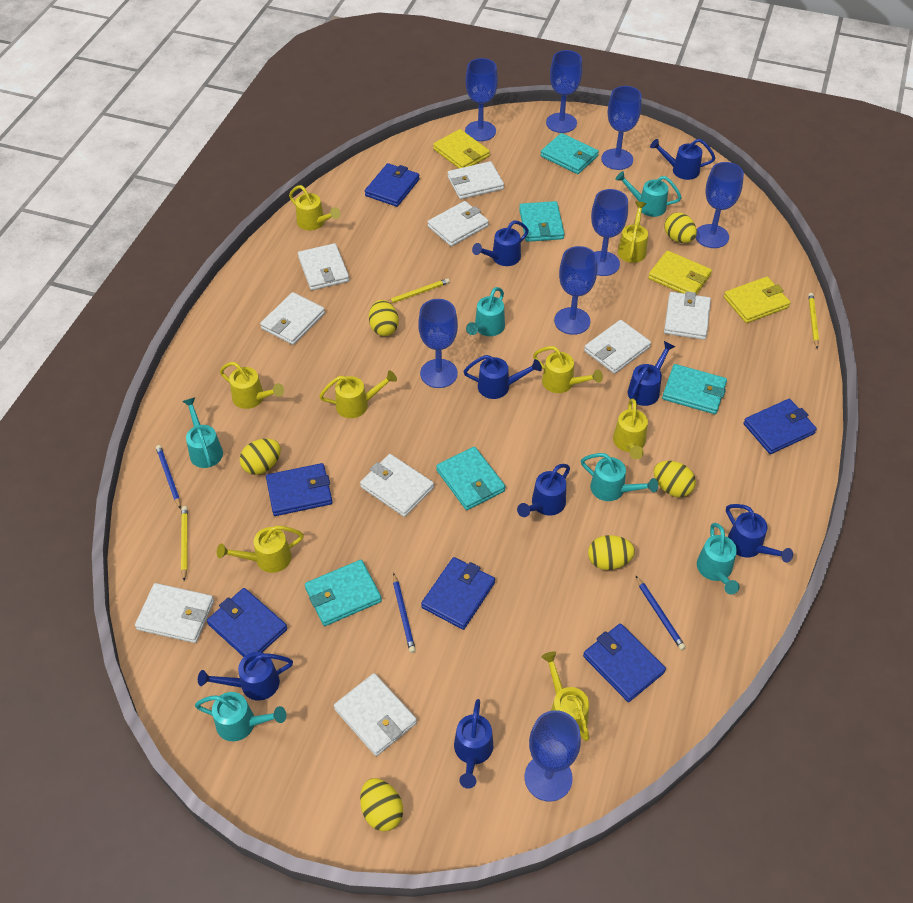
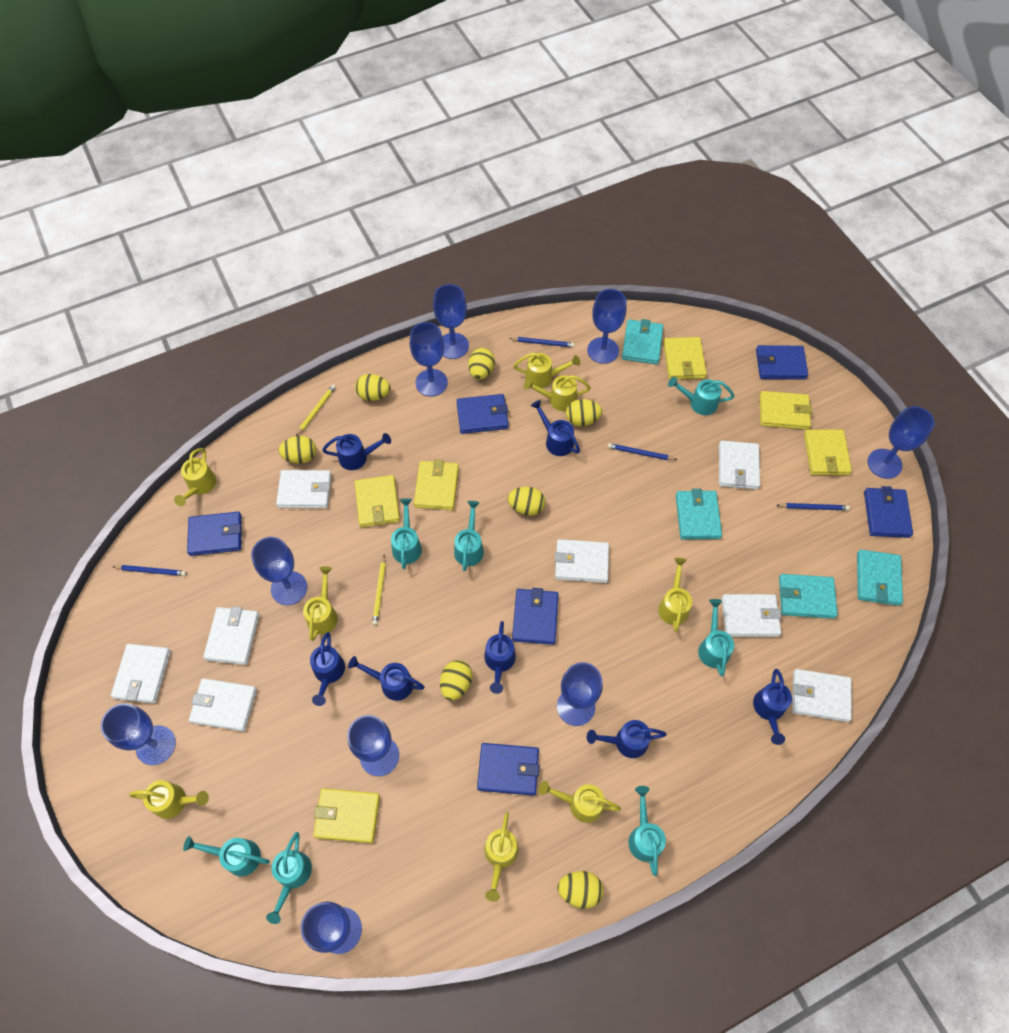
blue goblet: [418,299,458,388] [465,58,498,141] [524,710,581,801] [546,50,582,133] [554,246,598,335] [591,189,628,276] [601,86,642,170] [695,162,744,248] = 8 -> [101,703,176,765] [251,537,307,605] [301,902,362,954] [347,715,399,776] [410,322,448,396] [433,284,469,359] [557,662,603,726] [587,289,626,364] [868,406,934,479] = 9
blue pencil: [156,445,181,509] [393,573,416,653] [635,575,686,650] = 3 -> [113,565,187,576] [509,337,575,347] [607,443,677,460] [776,503,850,510] = 4
blue watering can: [198,652,293,701] [454,699,493,789] [463,355,542,399] [472,221,529,266] [517,464,570,517] [628,341,675,406] [650,139,715,180] [726,504,793,563] = 8 -> [310,632,345,706] [322,433,391,470] [348,656,425,701] [484,621,516,694] [531,400,580,456] [587,720,667,758] [753,669,792,745] = 7
turquoise wallet: [305,560,382,626] [436,447,506,510] [519,201,565,242] [541,133,599,174] [662,364,727,414] = 5 -> [622,319,663,364] [676,489,722,540] [779,574,838,619] [857,550,903,606] = 4
turquoise watering can: [182,398,223,468] [195,692,286,741] [466,287,505,336] [581,453,658,501] [615,171,682,217] [697,523,740,595] = 6 -> [183,836,270,876] [266,832,312,924] [391,498,422,569] [454,501,484,571] [628,786,666,876] [668,377,735,415] [698,599,734,676] = 7
white wallet: [135,583,214,643] [260,292,325,345] [298,243,349,290] [334,673,417,756] [360,454,434,517] [428,201,489,246] [448,161,504,199] [584,320,651,374] [664,291,711,340] = 9 -> [111,644,171,703] [189,678,257,731] [203,606,259,665] [276,470,332,508] [555,539,609,583] [719,441,760,490] [721,594,782,637] [792,669,852,722] = 8
yellow egg: [240,439,281,475] [360,778,403,831] [369,300,399,336] [588,535,635,570] [654,461,696,497] [664,213,697,243] = 6 -> [279,436,316,463] [355,374,390,401] [440,660,472,701] [468,348,495,380] [508,487,545,516] [557,871,604,909] [566,399,602,426] = 7
yellow pencil: [181,506,188,581] [388,278,450,304] [808,293,819,349] = 3 -> [296,385,336,436] [372,554,386,625] = 2
yellow wallet: [433,129,490,168] [648,251,712,294] [724,277,790,323] = 3 -> [313,788,380,843] [355,475,400,527] [414,460,459,510] [663,337,707,379] [760,391,812,430] [804,429,852,475] = 6

